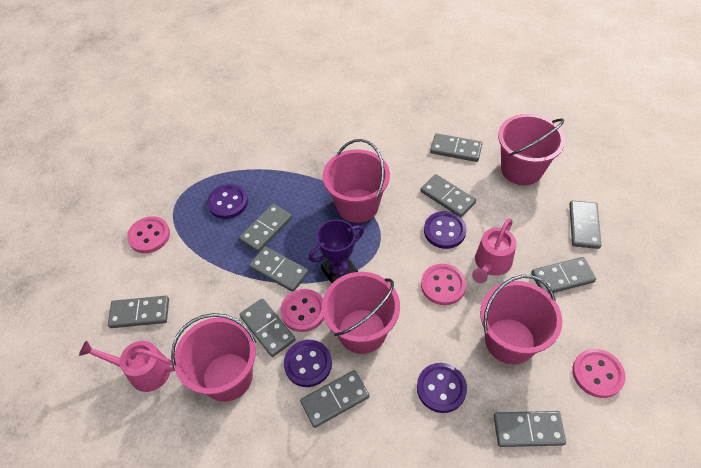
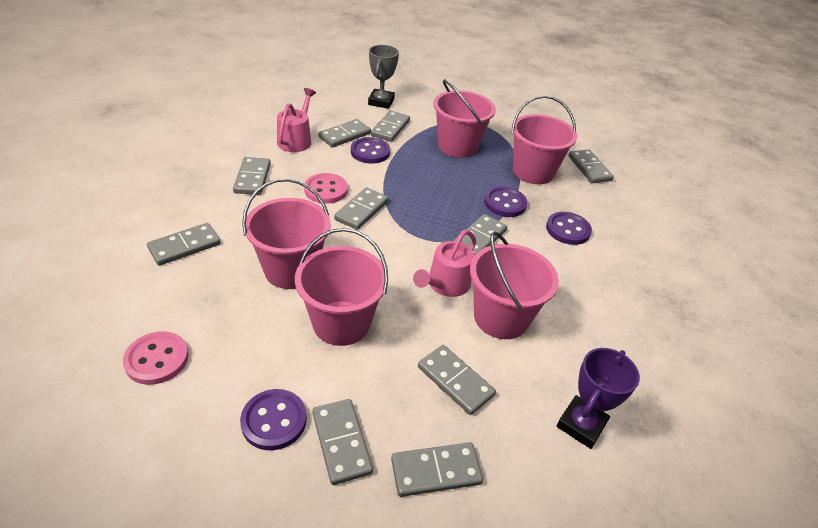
grey trophy: none = 0 -> [368,45,399,109] = 1
pink button: [127,216,170,253] [280,289,324,332] [421,264,466,305] [572,349,625,398] = 4 -> [123,331,189,385] [304,173,348,204] = 2

